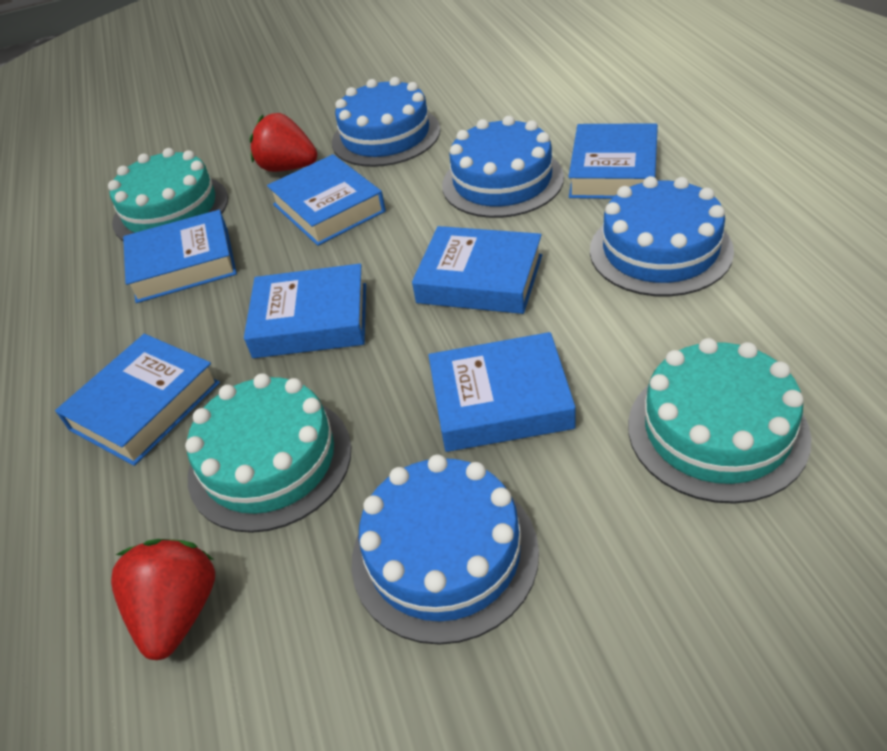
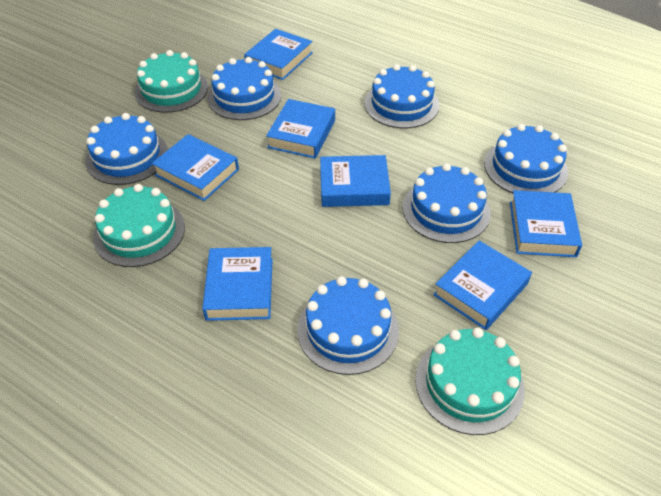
blue cake: [332,77,440,167] [352,454,539,645] [442,116,564,218] [590,176,734,297] = 4 -> [85,113,168,185] [207,57,281,120] [297,276,399,375] [364,64,439,128] [403,163,491,243] [484,124,568,193] = 6
red strawberry: [111,539,215,660] [250,113,317,172] = 2 -> none = 0

